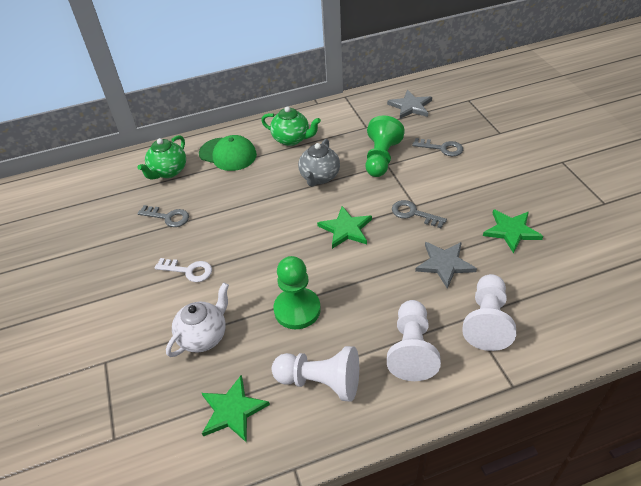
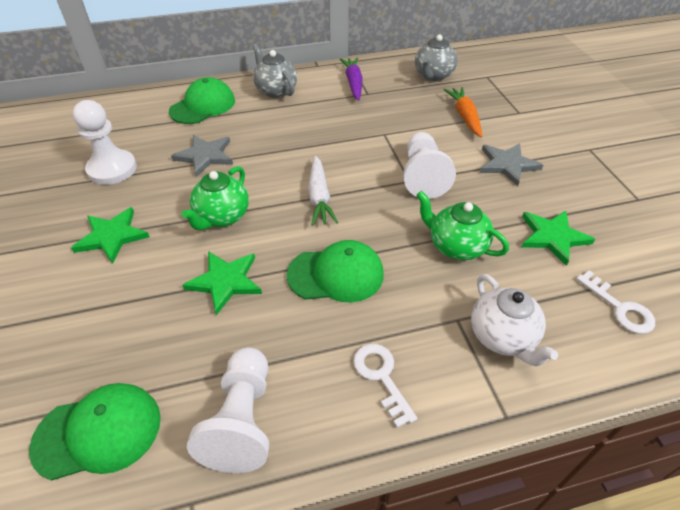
green cap: [199,135,257,171] = 1 -> [29,383,161,481] [169,77,235,124] [286,240,384,302] = 3
green pawn: [274,256,321,329] [365,116,405,177] = 2 -> none = 0
grey key: [137,205,189,227] [392,200,447,228] [412,138,463,156] = 3 -> none = 0
grey teapot: [298,139,340,187] = 1 -> [253,44,297,98] [415,34,457,81] = 2
orange carrot: none = 0 -> [444,87,482,137] = 1
purple carrot: none = 0 -> [340,57,363,100] = 1
white carrot: none = 0 -> [308,156,338,226] = 1
white key: [154,258,212,282] = 1 -> [353,344,417,428] [576,270,655,334] = 2

